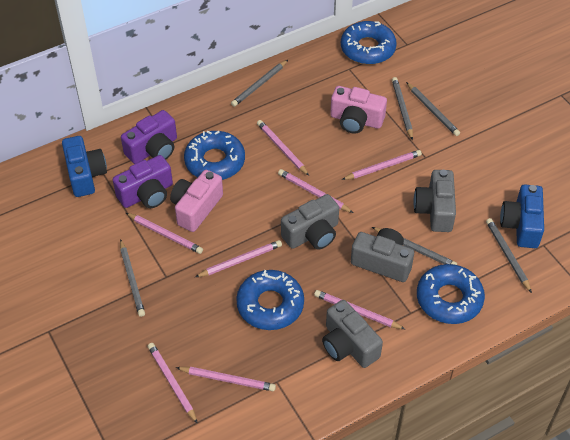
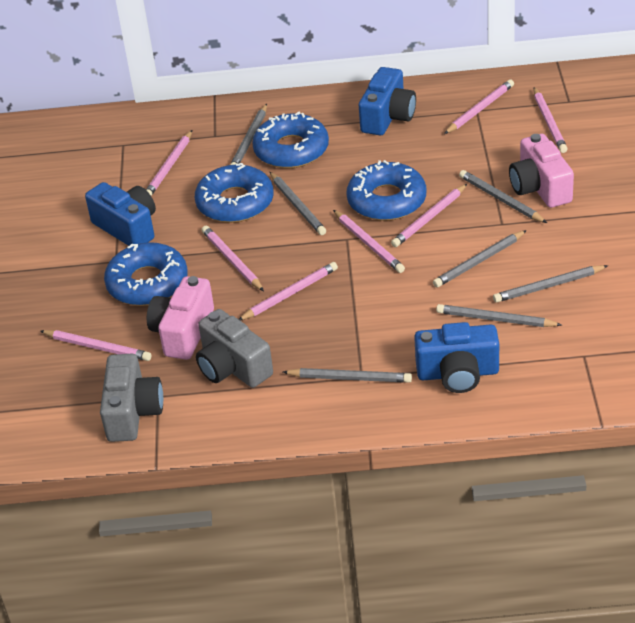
blue camera: [62,136,107,197] [500,185,544,248] = 2 -> [85,182,156,246] [359,67,416,135] [414,322,499,393] = 3
grey camera: [281,194,339,249] [322,300,383,368] [351,228,414,282] [413,170,456,232] = 4 -> [100,354,163,442] [196,309,273,388] = 2
grey pencil: [120,239,145,317] [231,60,288,107] [372,227,457,265] [392,77,413,140] [406,82,460,136] [486,218,532,293] = 6 -> [230,104,267,165] [270,172,326,235] [283,368,412,383] [433,230,527,288] [436,304,562,327] [459,170,547,223] [493,265,608,303] = 7
purple camera: [113,155,173,208] [121,110,177,164] = 2 -> none = 0

